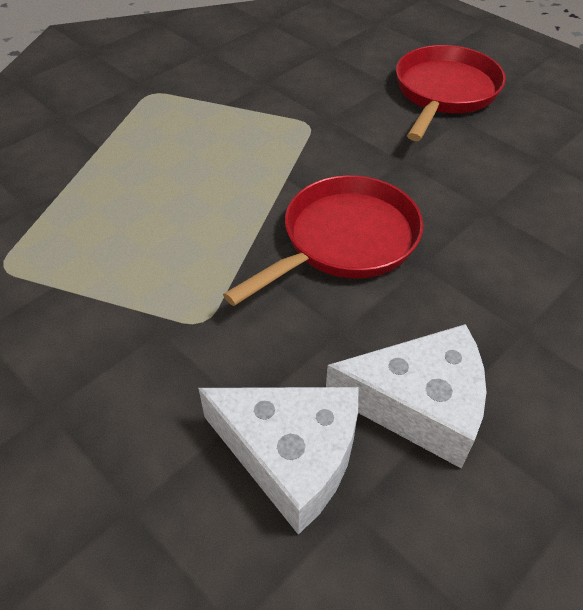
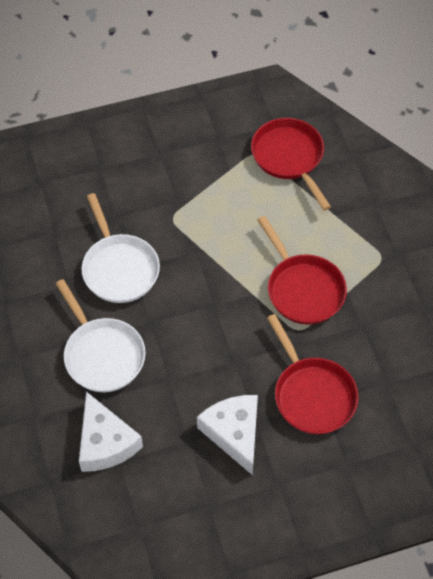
red pan: [223,175,423,306] [396,45,506,141] = 2 -> [251,118,331,210] [258,216,347,325] [267,314,358,435] = 3
white pan: none = 0 -> [55,279,146,392] [82,193,160,303] = 2

